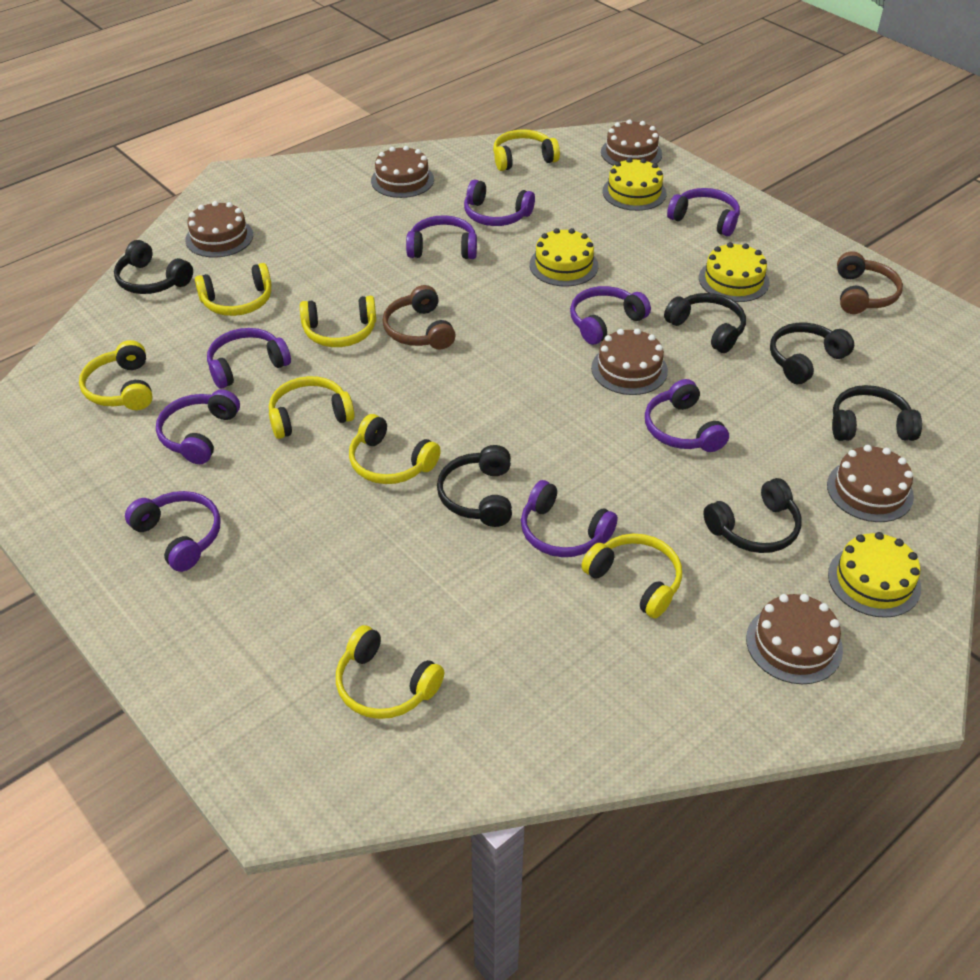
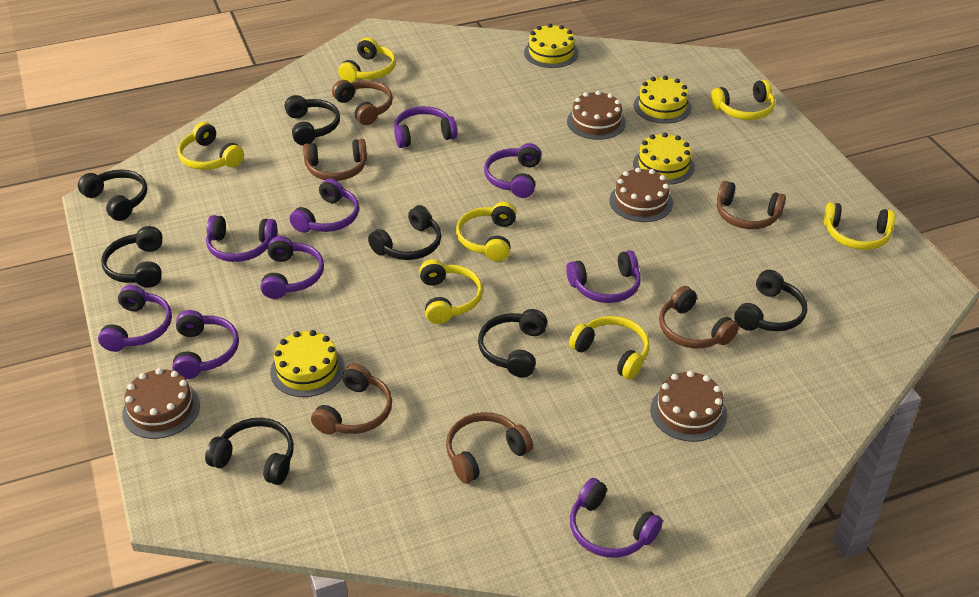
black headphones: [114,240,193,294] [437,445,512,527] [664,293,746,353] [703,478,802,553] [770,323,854,384] [832,385,922,441] = 6 -> [78,169,147,221] [101,226,162,288] [205,418,294,485] [285,95,340,145] [368,205,441,260] [478,309,547,378] [734,270,807,331] = 7
brown cake: [185,201,253,258] [371,146,434,198] [591,328,668,395] [601,119,662,166] [746,594,843,684] [827,445,914,522] = 6 -> [122,368,200,439] [567,91,626,140] [609,167,673,222] [650,371,727,442] = 4
brown headphones: [382,285,456,350] [837,251,903,314] = 2 -> [303,139,367,181] [311,364,392,435] [332,80,393,125] [446,412,533,484] [659,286,739,348] [717,181,786,229] = 6
yellow headphones: [79,340,153,410] [195,263,272,316] [269,376,355,439] [300,296,376,347] [336,625,444,719] [349,414,441,484] [493,129,560,171] [581,534,682,618] = 8 -> [178,122,244,170] [338,37,396,83] [419,259,483,324] [456,202,516,261] [569,316,650,379] [711,80,775,120] [824,202,895,250] = 7

